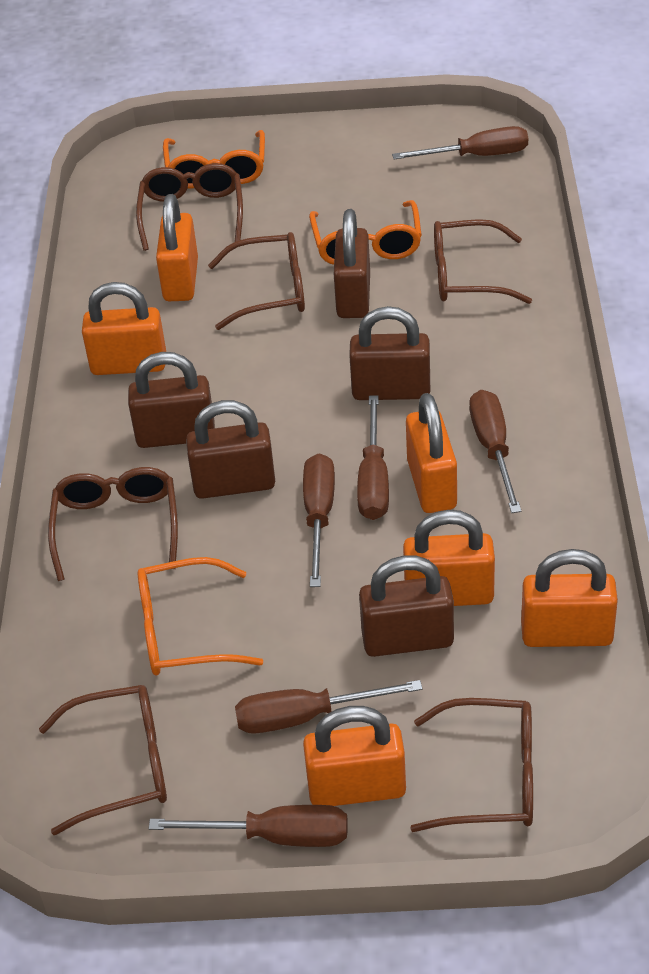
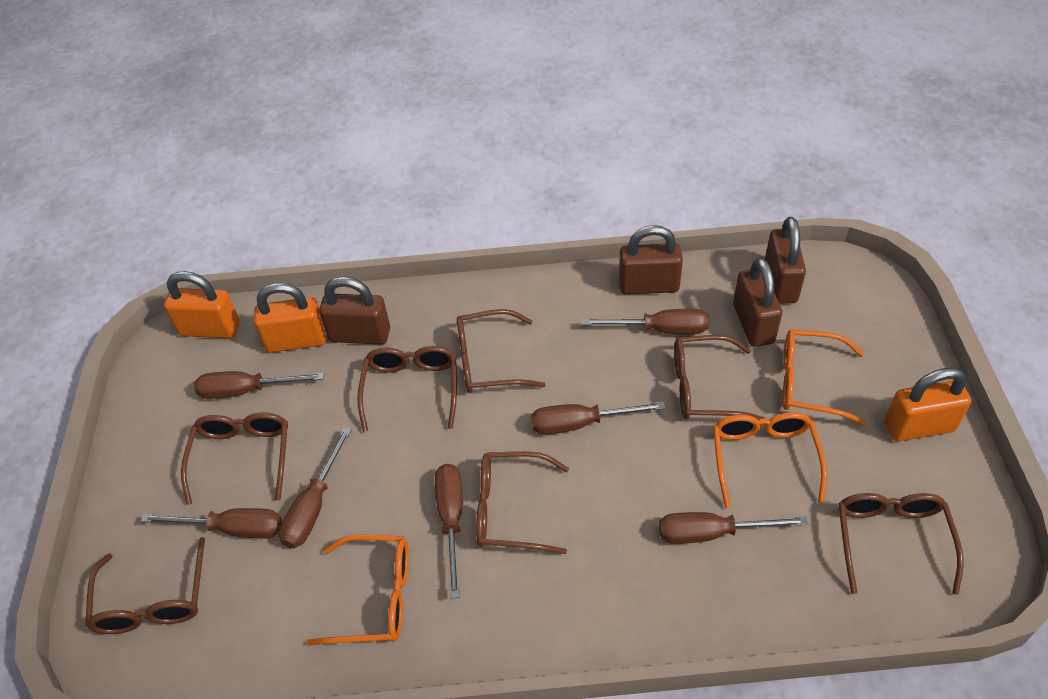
brown glasses: [39,685,167,835] [48,467,178,581] [136,163,243,251] [208,232,305,330] [410,698,533,832] [434,219,532,304] = 6 -> [85,537,205,634] [181,412,288,505] [357,346,457,432] [457,309,545,393] [476,451,569,554] [674,335,765,420] [838,493,964,595] = 7
brown padlock: [128,352,215,448] [186,400,275,499] [334,209,370,318] [349,306,430,400] [359,555,454,657] = 5 -> [319,276,390,344] [619,225,683,295] [733,258,782,347] [765,217,806,304] = 4
brown screwdriver: [148,805,348,847] [235,680,423,734] [303,453,335,587] [357,395,389,520] [392,126,528,159] [470,390,521,513] = 6 -> [141,508,282,538] [194,371,324,399] [279,427,352,548] [435,464,462,599] [531,402,665,434] [582,309,709,334] [659,512,808,544] = 7
orange padlock: [82,282,166,375] [156,194,198,301] [303,706,406,806] [403,510,495,606] [406,393,457,513] [521,549,618,647] = 6 -> [164,271,240,338] [254,283,326,353] [884,368,972,442] = 3

